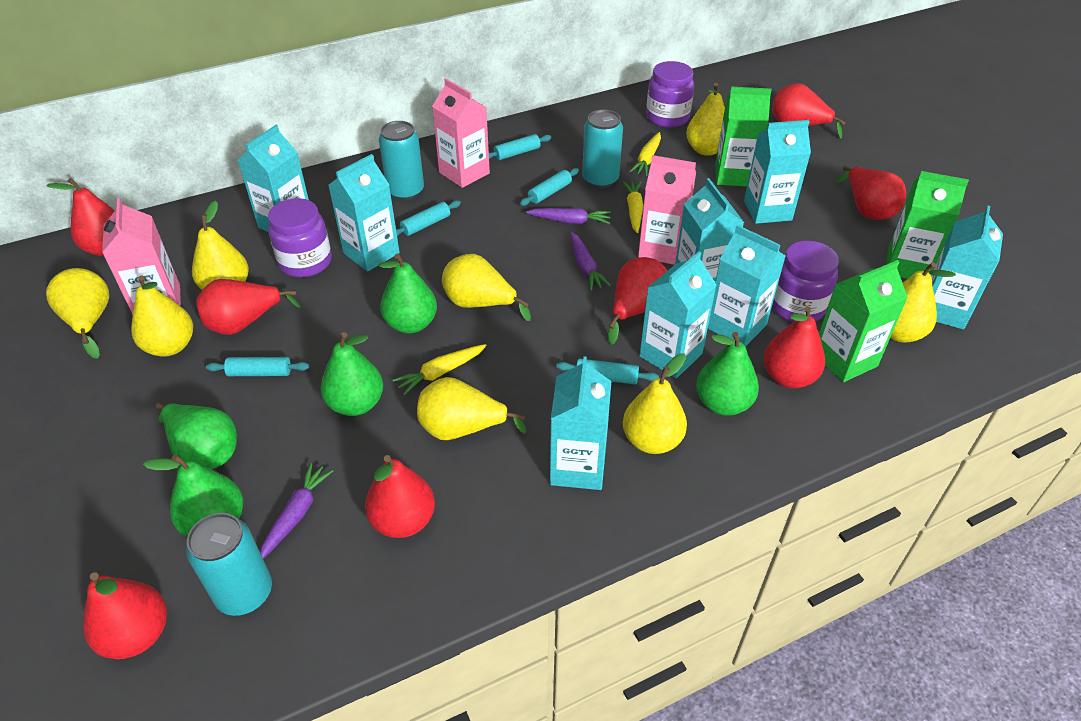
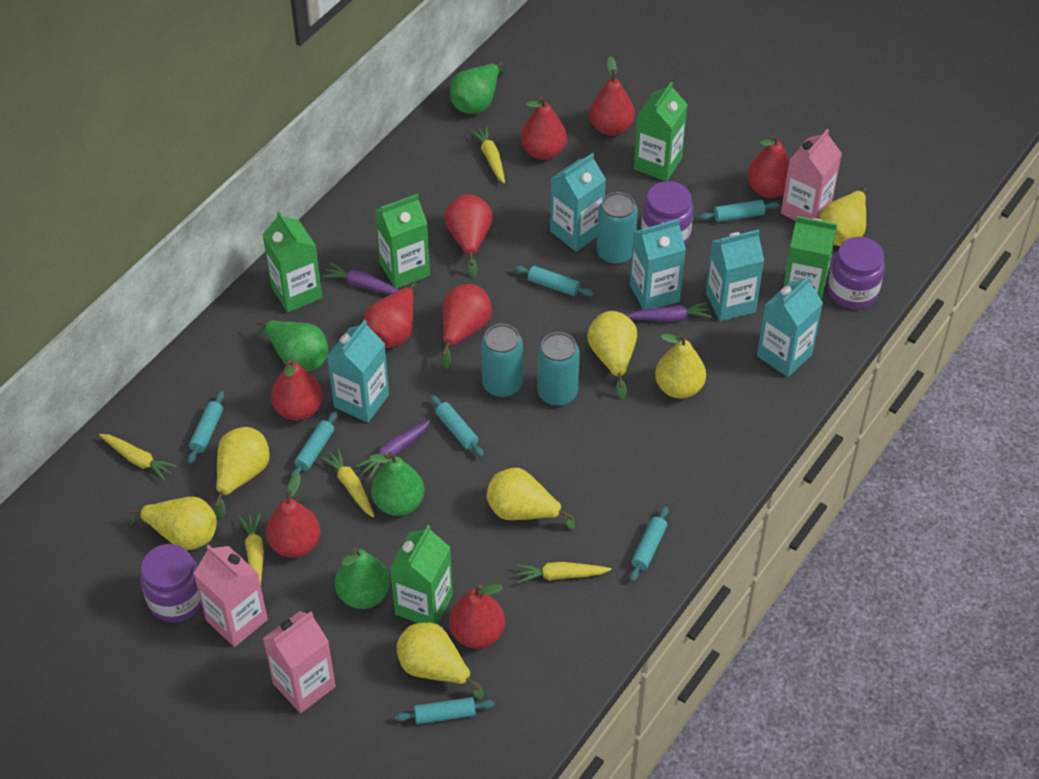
green carton: [715,87,772,187] [819,260,908,382] [886,171,969,279] = 3 -> [262,211,322,312] [375,194,430,288] [390,525,453,624] [634,82,688,181] [783,216,837,300] = 5
green pear: [143,454,243,537] [156,403,237,469] [321,332,383,416] [379,253,437,333] [696,332,759,416] = 5 -> [256,320,328,371] [335,547,390,609] [369,452,424,516] [450,61,503,114] = 4
red pear: [47,178,115,256] [83,572,167,659] [196,279,301,335] [365,455,435,538] [608,257,667,345] [763,306,825,388] [772,83,846,139] [836,166,906,220] = 8 -> [266,474,320,558] [271,358,323,421] [364,282,417,348] [441,284,492,369] [445,194,492,278] [449,584,505,648] [521,96,567,160] [589,56,635,136] [747,135,790,198] = 9
turquoise carton: [238,125,309,232] [328,154,400,271] [550,357,611,490] [639,251,717,378] [675,178,744,281] [708,225,786,347] [744,120,811,224] [931,206,1003,330] = 8 -> [327,320,389,423] [550,153,606,252] [630,219,686,310] [706,229,764,321] [757,276,823,377] = 5
turquoise rolling pin: [206,357,309,376] [396,200,461,236] [489,134,552,160] [520,168,579,206] [556,358,659,384] = 5 -> [188,391,224,464] [291,411,338,478] [395,697,494,724] [430,395,484,457] [515,265,593,296] [630,506,668,581] [699,200,780,222] = 7
yellow carrot: [393,344,487,395] [623,181,643,233] [629,132,661,176] = 3 -> [99,434,177,481] [239,513,264,585] [320,448,375,517] [470,126,505,183] [516,562,612,584] = 5
yellow pear: [46,268,109,359] [131,275,193,357] [192,201,249,290] [417,377,526,440] [442,254,531,321] [623,354,687,454] [686,83,725,156] [890,262,956,343] = 8 -> [128,497,217,550] [215,427,269,519] [397,622,484,700] [486,468,575,530] [587,311,637,400] [655,334,706,399] [819,187,867,246] = 7

